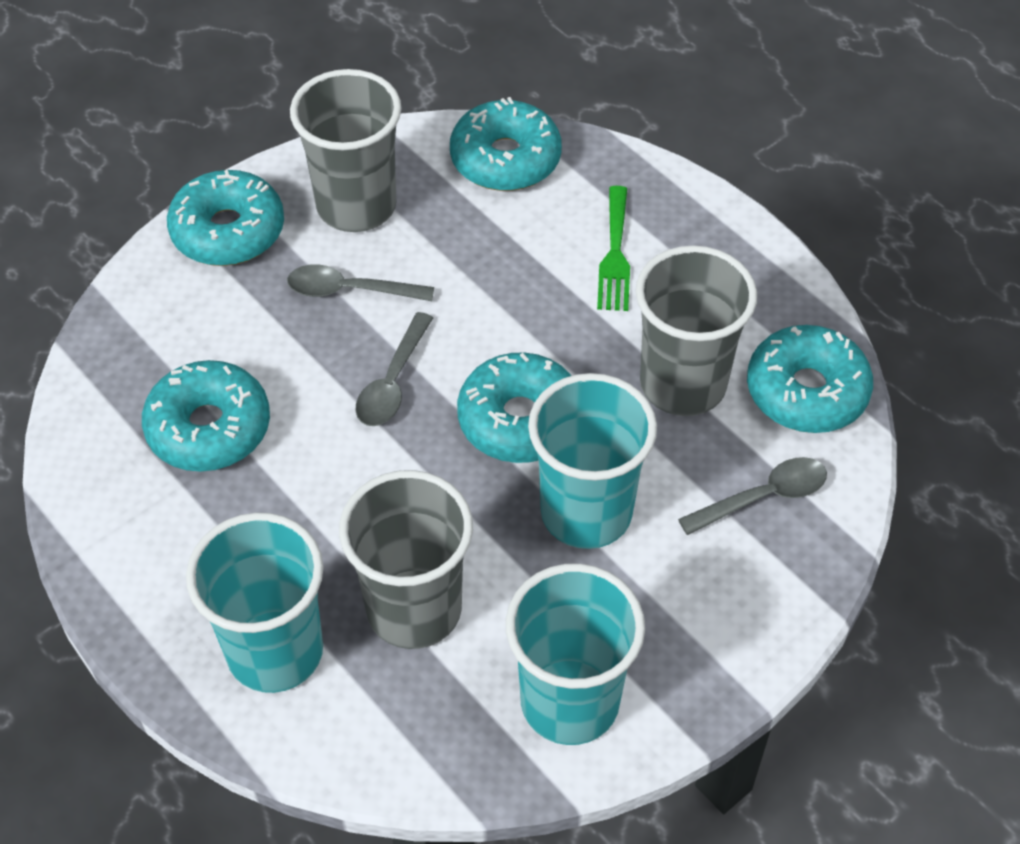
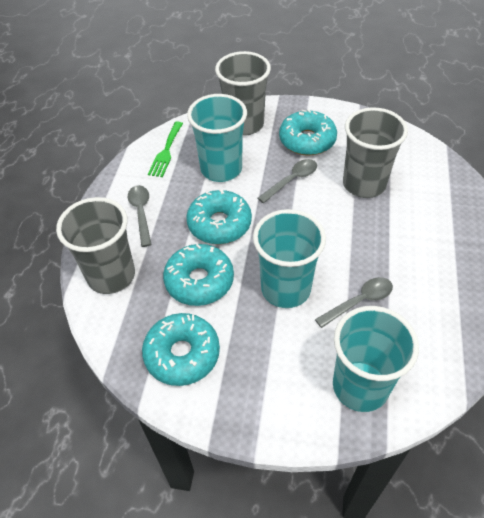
turquoise donut: [142,360,270,472] [167,170,284,266] [450,97,562,191] [457,353,571,463] [747,325,873,433] = 5 -> [142,313,220,386] [163,244,234,306] [186,190,252,244] [279,109,337,156] = 4

